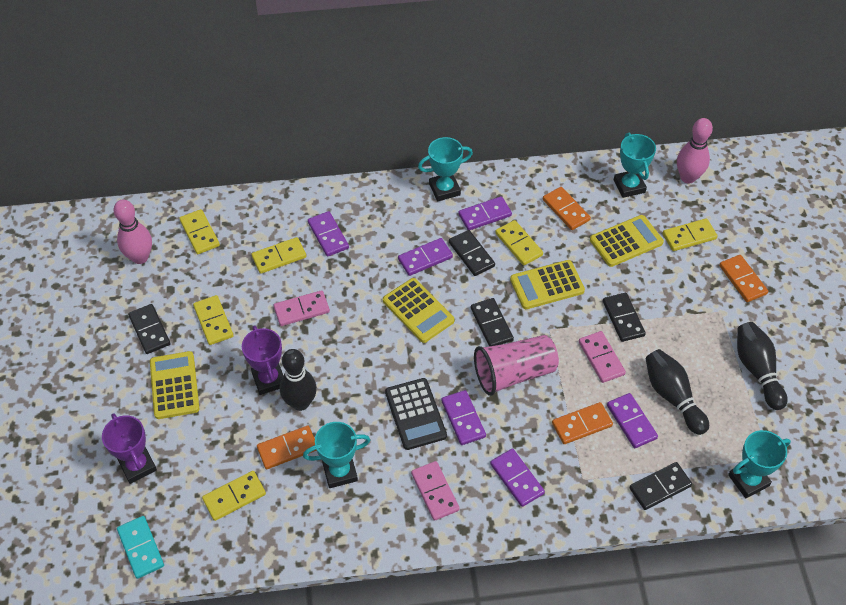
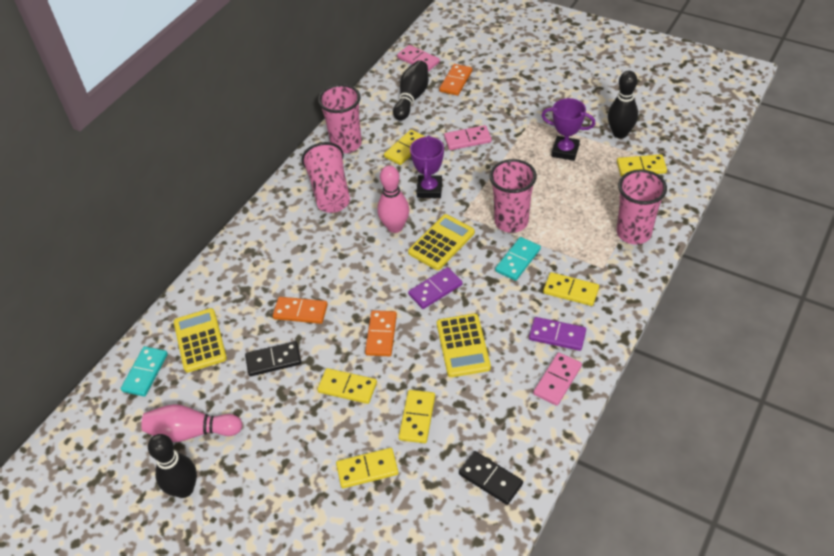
black calculator: [385,378,447,450] = 1 -> none = 0
black domino: [128,304,171,354] [449,230,495,276] [471,298,514,346] [603,293,646,342] [629,462,692,510] = 5 -> [245,341,301,376] [459,451,523,505] = 2
orange domino: [257,426,317,469] [543,187,591,230] [552,402,613,444] [719,255,768,302] = 4 -> [273,297,328,324] [365,310,397,356] [439,64,472,96] = 3
pink cup: [474,335,559,396] = 1 -> [302,142,350,213] [318,84,362,153] [489,159,537,233] [617,170,667,244] = 4
purple domino: [308,211,349,257] [398,238,453,276] [441,390,486,445] [458,196,512,230] [490,449,545,507] [607,393,658,448] = 6 -> [408,267,463,309] [529,317,586,351] = 2
turquoise domino: [117,516,164,579] = 1 -> [121,346,168,397] [495,237,541,281] = 2
turquoise trophy: [303,422,370,488] [418,137,473,201] [614,133,656,198] [728,430,791,498] = 4 -> none = 0
yellow calculator: [150,351,200,419] [383,278,454,343] [510,260,585,309] [590,215,664,267] = 4 -> [174,308,227,373] [408,214,475,270] [437,313,491,377] = 3

